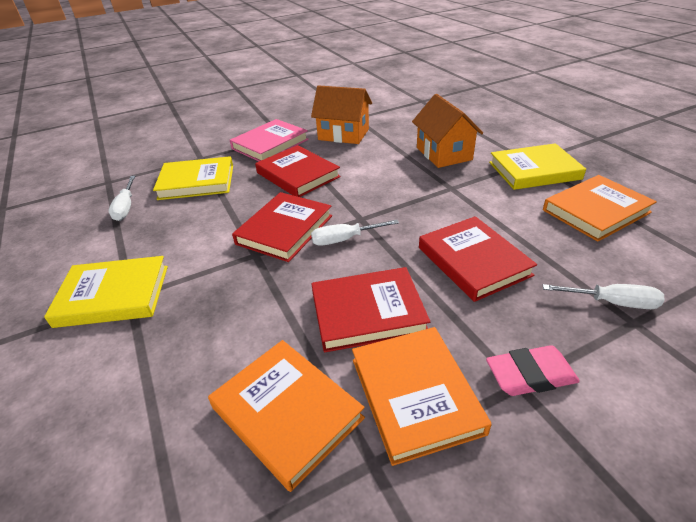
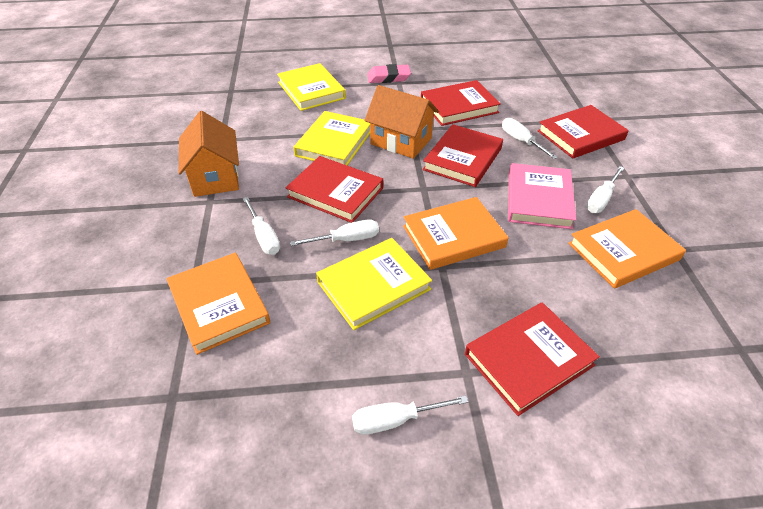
red book: [232,192,332,262] [255,145,341,197] [311,267,430,352] [419,216,537,302] = 4 -> [286,156,383,223] [421,80,501,126] [423,124,503,187] [465,302,600,416] [537,105,629,159] = 5
white screwdriver: [108,176,135,221] [311,220,399,246] [543,284,665,309] = 3 -> [243,197,280,255] [290,219,379,246] [352,396,468,435] [502,118,558,159] [586,166,624,213] = 5

